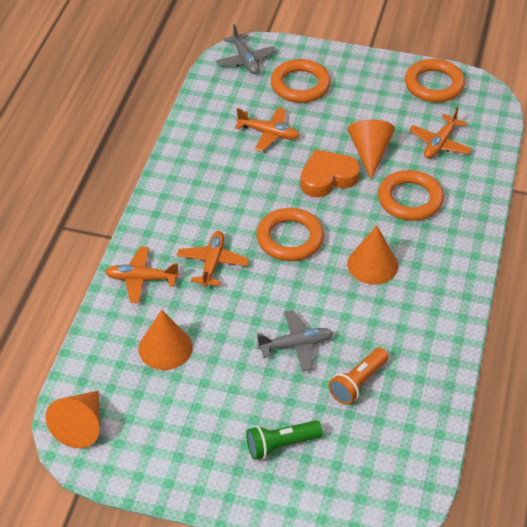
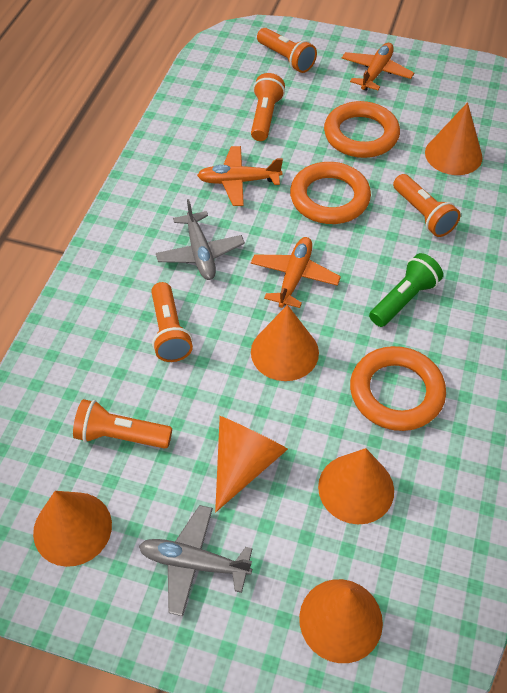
orange cone: [46,391,99,448] [139,310,193,370] [347,226,398,285] [348,119,395,179] = 4 -> [33,491,112,567] [215,416,288,512] [251,305,319,381] [299,579,383,663] [318,448,394,524] [425,102,483,175] = 6
orange flashlight: [329,347,389,405] = 1 -> [73,399,172,449] [151,282,193,362] [251,73,285,141] [257,28,317,73] [393,174,461,237] = 5
orange heart: [300,149,360,197] = 1 -> none = 0
orange plane: [105,247,179,303] [177,231,249,287] [235,107,300,152] [409,107,472,159] = 4 -> [197,146,283,206] [251,237,341,308] [341,43,414,91] = 3
orange ring: [256,208,324,261] [271,59,331,103] [378,170,444,221] [405,59,465,102] = 4 -> [290,162,371,224] [324,101,400,158] [350,346,446,431] = 3

